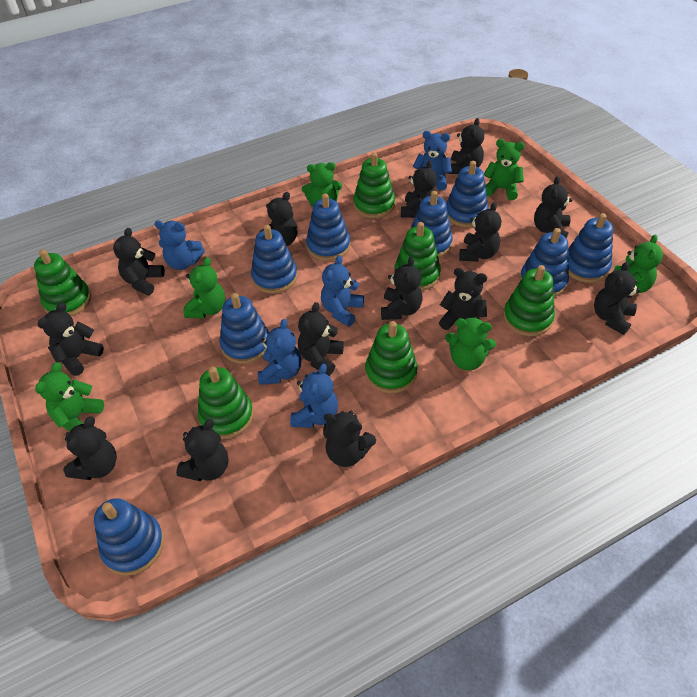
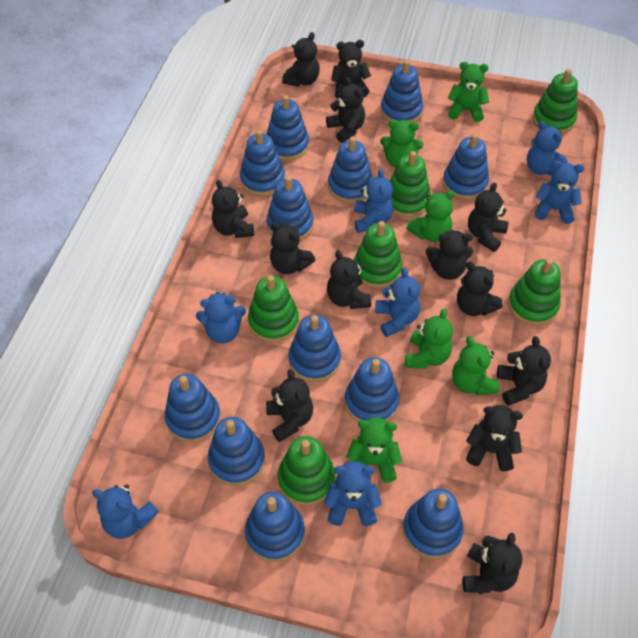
black teddy bear: [38,302,104,376] [63,416,117,480] [113,228,165,295] [176,419,228,481] [260,192,298,246] [298,302,344,376] [323,411,376,467] [381,257,422,320] [401,160,437,218] [439,268,487,330] [448,118,484,174] [459,202,501,262] [534,176,572,238] [594,262,640,335] = 14 -> [212,180,254,238] [266,369,313,442] [270,222,315,274] [282,32,320,87] [326,77,365,143] [327,250,371,309] [331,40,371,99] [426,230,473,280] [457,262,503,316] [463,533,522,594] [466,405,523,471] [468,183,509,252] [497,336,551,406] = 13
blue stacking toy: [94,498,164,576] [220,293,268,364] [251,225,298,294] [306,193,350,261] [411,191,453,258] [446,161,488,227] [520,228,569,297] [568,213,613,283] = 8 -> [165,374,221,442] [208,417,265,486] [240,130,285,196] [245,492,305,562] [267,95,309,161] [267,176,314,241] [288,315,341,382] [328,137,373,203] [345,357,399,422] [381,60,423,123] [403,489,464,559] [443,133,489,200] = 12
blue teddy bear: [154,221,205,270] [258,319,302,385] [290,364,338,428] [321,255,364,327] [413,131,452,191] = 5 -> [92,484,159,539] [196,292,246,343] [324,461,382,526] [354,169,394,233] [375,267,420,337] [527,121,568,175] [535,161,584,224] = 7

